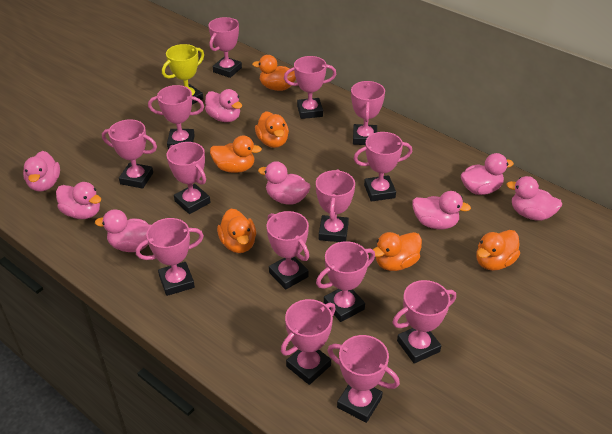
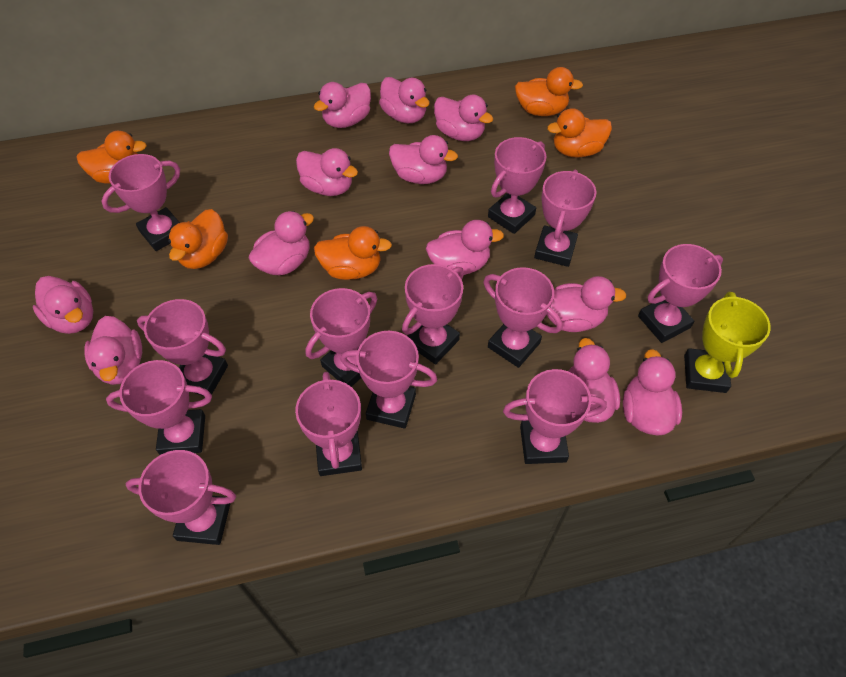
orange duck: [210,135,262,173] [217,208,256,253] [252,55,296,91] [255,111,289,148] [373,232,422,271] [476,230,520,271] = 6 -> [76,131,147,184] [168,209,228,269] [314,226,392,280] [515,67,583,116] [547,108,612,158] = 5
pink duck: [23,151,60,192] [56,182,101,219] [95,209,151,252] [205,89,242,122] [258,161,311,205] [412,191,471,229] [461,153,514,195] [506,176,562,221] = 8 -> [33,276,93,334] [84,316,142,385] [249,211,314,275] [296,148,358,196] [314,82,371,128] [379,77,429,123] [389,135,458,184] [426,220,504,275] [434,95,493,141] [547,276,627,332] [569,338,620,423] [623,349,682,436] = 12
pink trophy: [102,119,157,189] [136,218,204,296] [148,85,204,150] [167,142,211,214] [209,17,242,78] [267,211,309,290] [281,299,336,385] [284,56,336,119] [316,169,355,242] [316,241,375,322] [327,335,400,423] [351,81,385,145] [353,132,412,202] [392,280,456,363] = 14 -> [101,154,180,251] [106,360,212,455] [126,450,236,545] [137,299,228,396] [295,372,362,476] [305,288,377,387] [340,331,437,429] [402,264,464,365] [483,267,562,368] [488,137,546,234] [503,369,607,464] [534,170,596,267] [638,244,723,343] = 13

